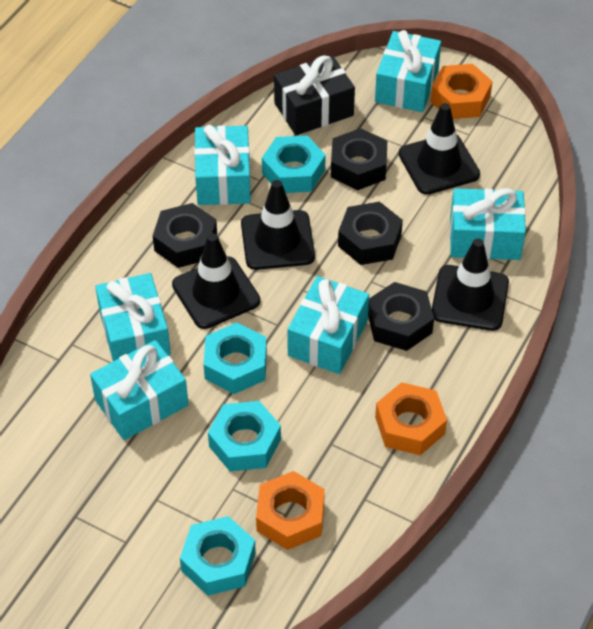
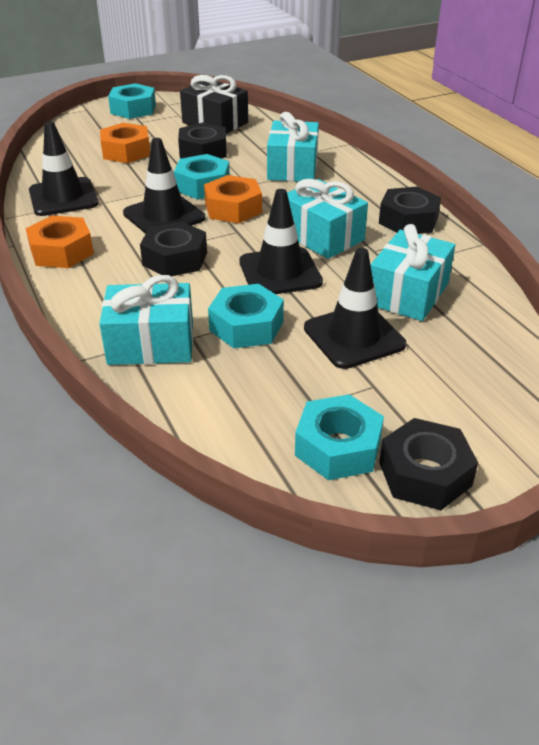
turquoise gift: [90,340,189,440] [95,273,171,361] [194,125,251,205] [287,276,369,374] [375,30,441,112] [450,188,526,260] = 6 -> [99,275,193,365] [267,112,319,181] [287,179,368,259] [371,224,455,321] = 4

